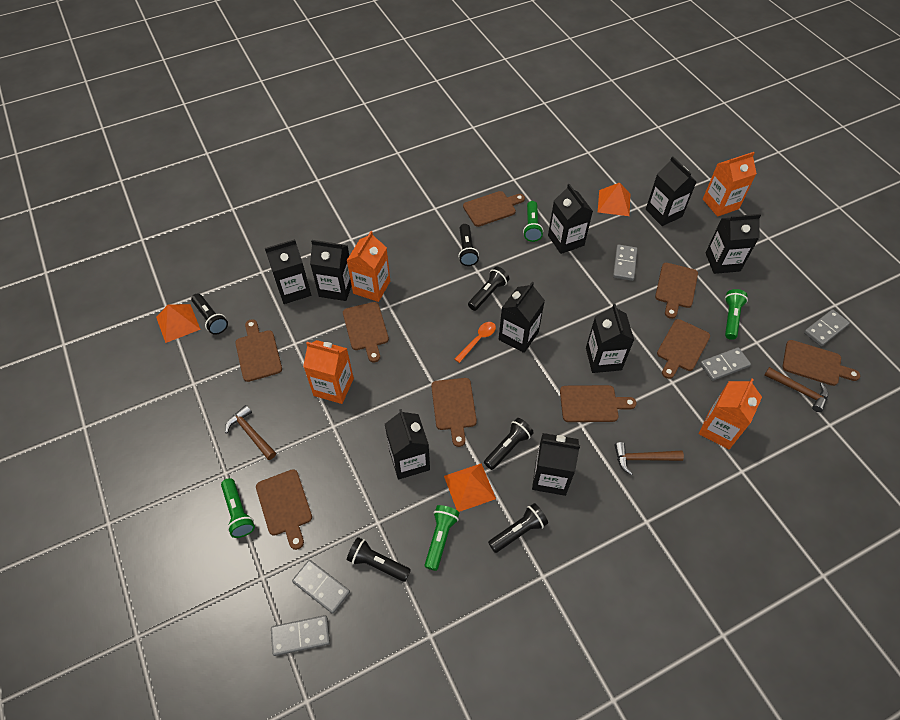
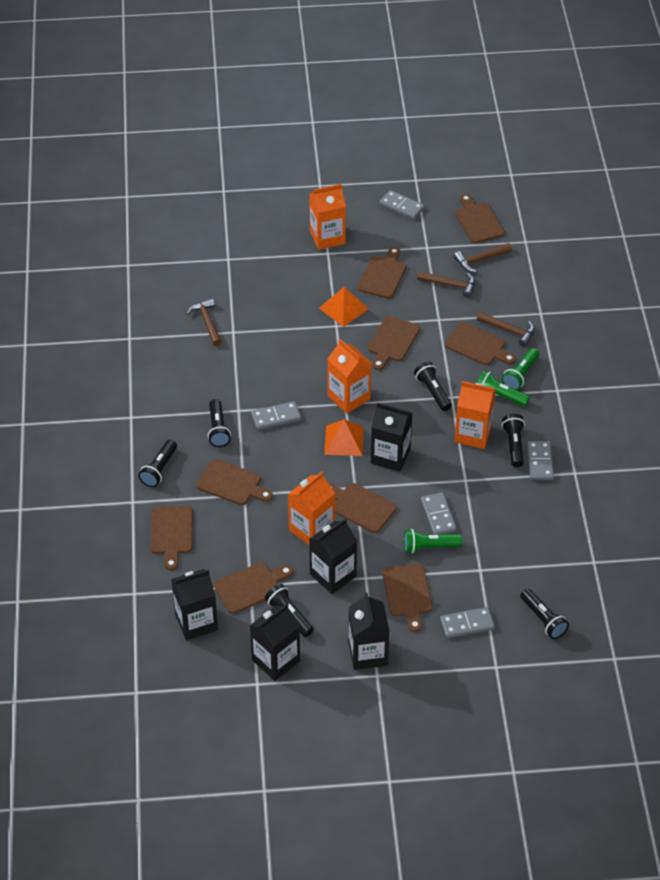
black carton: [265,239,311,304] [310,240,352,301] [385,409,430,480] [499,282,545,353] [532,433,580,496] [548,184,593,254] [586,304,634,373] [646,156,697,226] [706,214,761,274] = 9 -> [171,569,218,640] [250,604,300,681] [309,518,357,594] [348,593,389,670] [371,402,412,472] = 5
brown hammer: [225,405,276,460] [614,442,684,475] [764,367,828,412] = 3 -> [186,298,222,346] [417,271,475,298] [454,243,512,272] [477,312,535,347] = 4
green flashlight: [221,478,255,538] [425,505,459,571] [523,201,543,242] [725,289,748,340] = 4 -> [404,529,462,553] [477,370,530,407] [502,348,539,390] = 3
orange pyramid: [156,304,201,343] [444,463,496,512] [598,183,630,216] = 3 -> [319,287,369,327] [324,419,364,456] = 2
orange spoon: [455,322,496,363] = 1 -> none = 0

